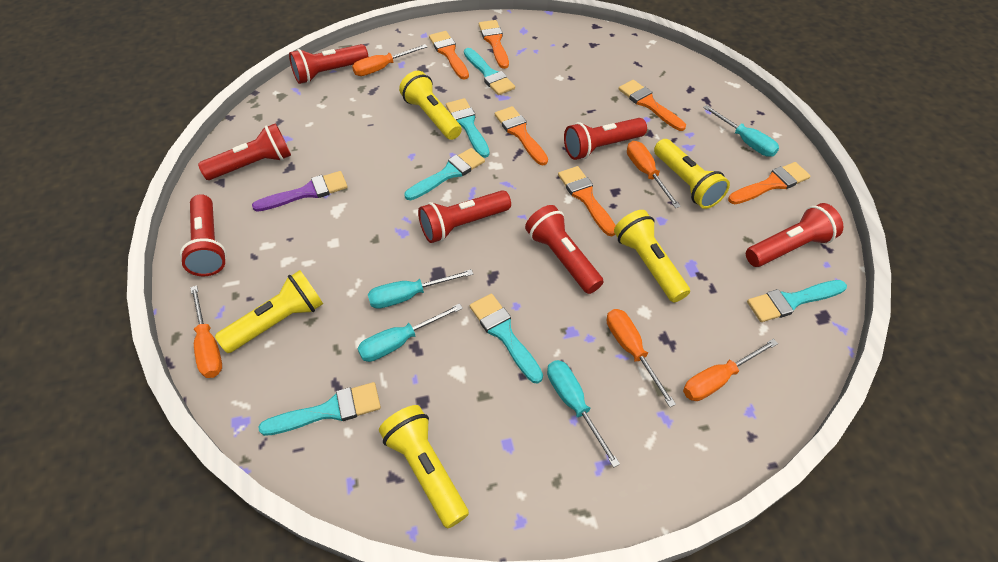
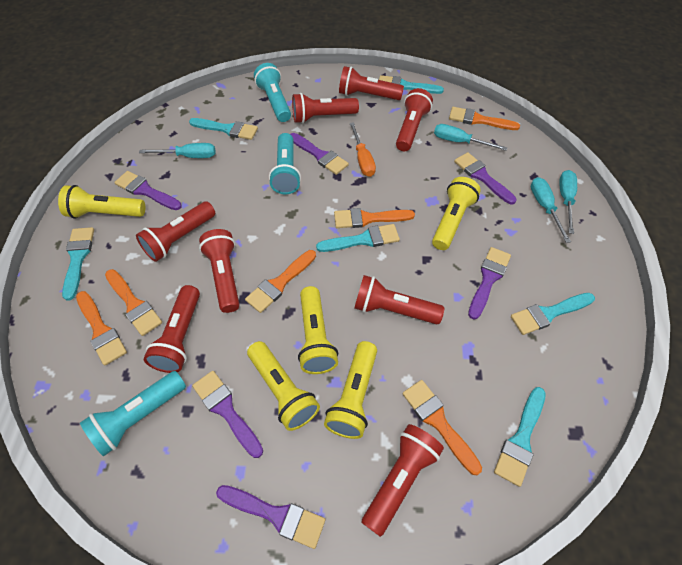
orange screwdriver: [190,285,222,378] [352,44,427,76] [607,309,676,407] [627,141,681,208] [683,339,778,401] = 5 -> [350,122,376,177] = 1
purple brush: [252,171,348,212] = 1 -> [114,171,182,210] [192,371,263,458] [216,485,325,549] [290,133,349,175] [454,152,517,204] [468,247,511,319] = 6
red flashlight: [180,194,227,276] [198,123,291,180] [289,44,368,84] [418,190,511,243] [525,205,604,294] [564,118,647,160] [746,203,843,267] = 7 -> [136,201,215,262] [144,285,200,373] [199,229,240,313] [292,93,359,123] [339,66,404,100] [354,275,444,324] [362,424,444,537] [396,88,433,151] = 8
turquoise flashlight: none = 0 -> [80,371,186,456] [254,63,291,122] [269,133,301,194] = 3

